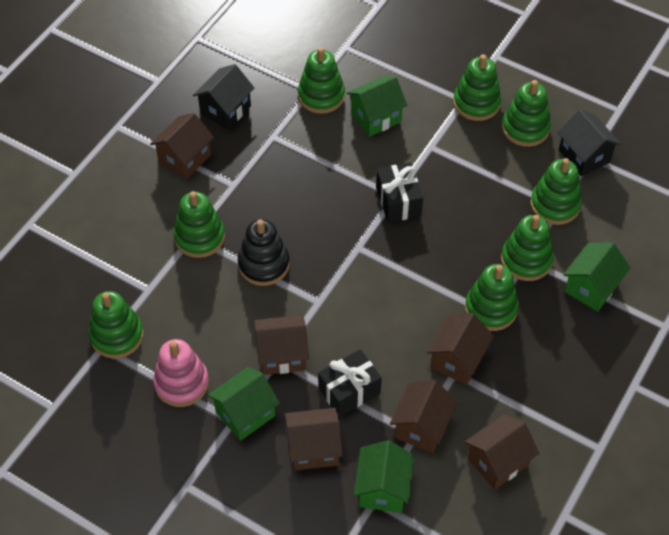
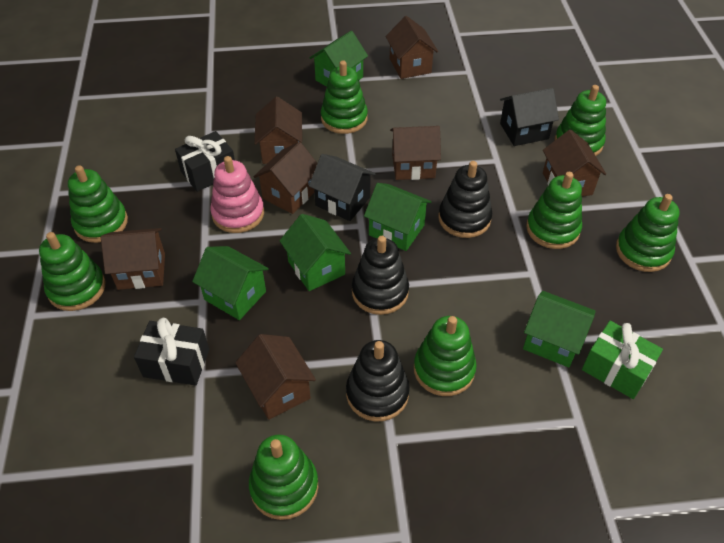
black stacking toy: [238,219,290,286] = 1 -> [346,340,410,421] [352,236,409,315] [439,161,492,238] = 3
brown house: [150,113,214,179] [254,315,309,375] [285,408,343,471] [390,380,458,453] [426,313,494,385] [465,414,539,490] = 6 -> [101,228,165,290] [235,334,316,420] [254,96,302,164] [254,142,317,214] [386,16,438,79] [390,126,441,180] [543,130,606,197] = 7
green gift: none = 0 -> [582,321,663,399] = 1
green house: [208,367,280,441] [347,76,407,137] [354,440,415,513] [563,242,631,312] = 4 -> [192,246,269,320] [280,214,351,291] [310,31,368,87] [364,183,431,251] [523,291,596,368] = 5

